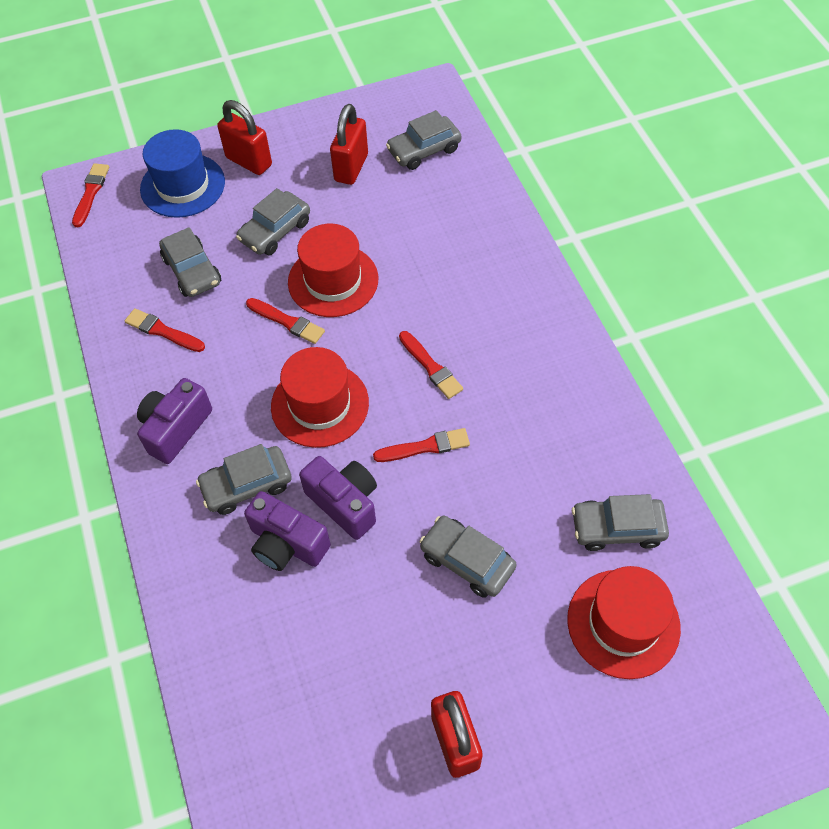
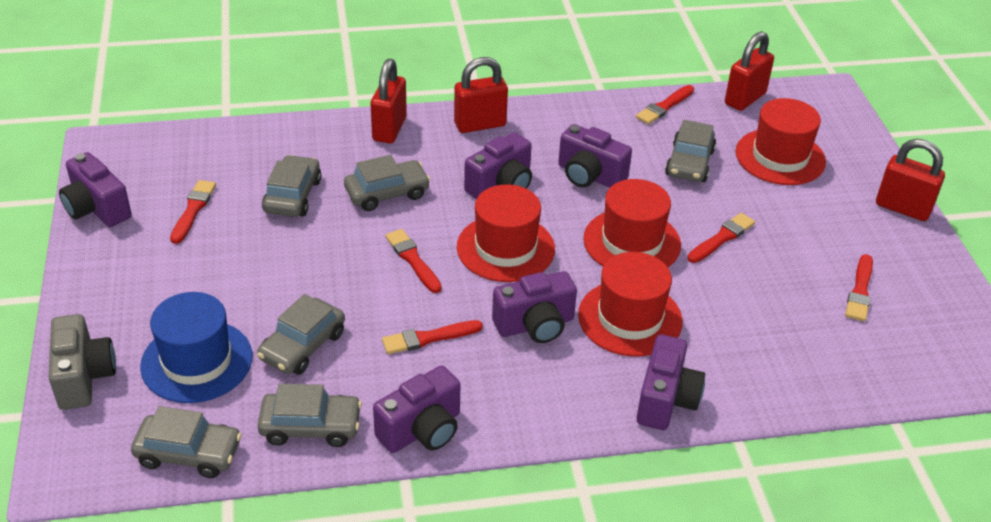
grey camera: none = 0 -> [49,314,116,410] = 1
purple camera: [137,378,212,464] [244,491,331,571] [299,456,377,540] = 3 -> [59,152,132,227] [373,366,460,453] [464,132,532,199] [492,271,577,343] [558,124,632,188] [637,334,705,430] = 6
red brush: [72,163,109,227] [125,308,205,352] [246,298,325,344] [373,428,470,462] [399,331,463,399] = 5 -> [170,180,216,244] [382,320,483,354] [385,229,442,293] [636,85,694,124] [687,213,755,263] [845,254,873,321] = 6
red hat: [271,347,369,448] [288,224,378,317] [567,566,681,679] = 3 -> [457,184,555,282] [578,252,683,357] [583,179,681,267] [736,98,826,185] = 4
red padlock: [217,100,272,175] [330,104,368,185] [431,691,483,778] = 3 -> [371,59,407,144] [454,57,508,133] [725,31,774,111] [876,139,945,221] = 4

